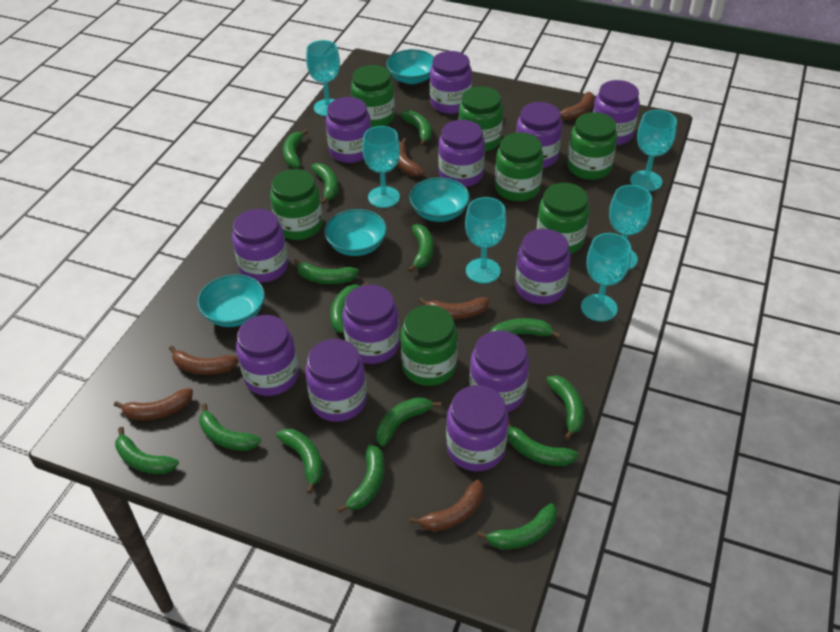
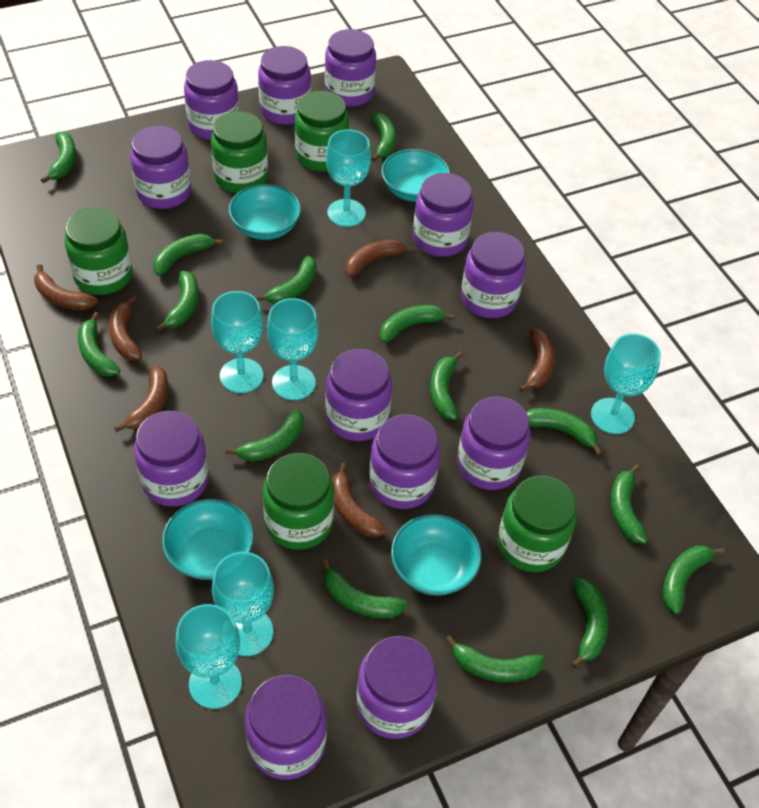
green jar: [270,169,323,240] [351,65,395,128] [401,305,458,386] [459,86,503,151] [495,133,544,201] [537,183,590,254] [567,112,617,180] = 7 -> [64,208,133,295] [211,111,268,193] [263,453,334,550] [295,91,349,172] [498,476,577,572] = 5

